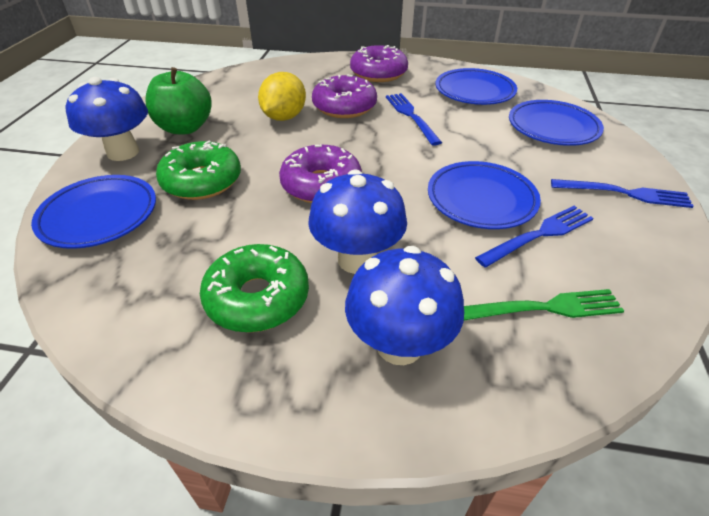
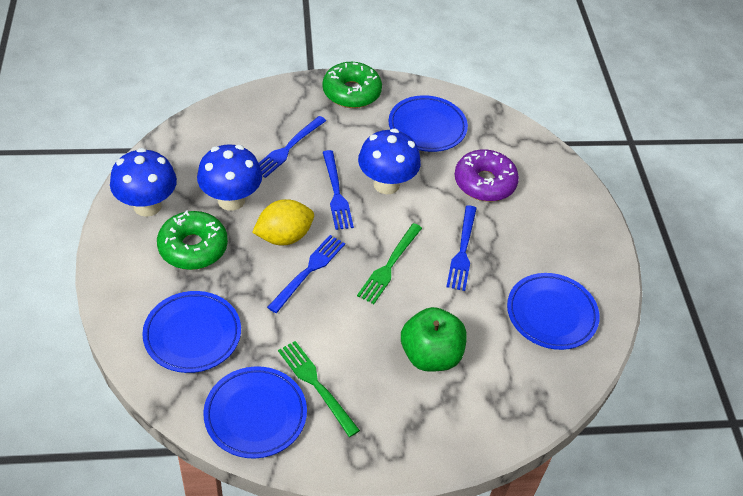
blue fork: [386,93,442,146] [475,206,593,267] [551,179,694,208] = 3 -> [259,116,326,178] [267,235,345,313] [323,150,354,230] [446,205,477,291] = 4
green fork: [464,289,624,321] = 1 -> [278,341,360,437] [357,223,422,304] = 2
purple donut: [279,145,362,203] [312,75,377,118] [350,45,408,82] = 3 -> [454,150,519,202] = 1

